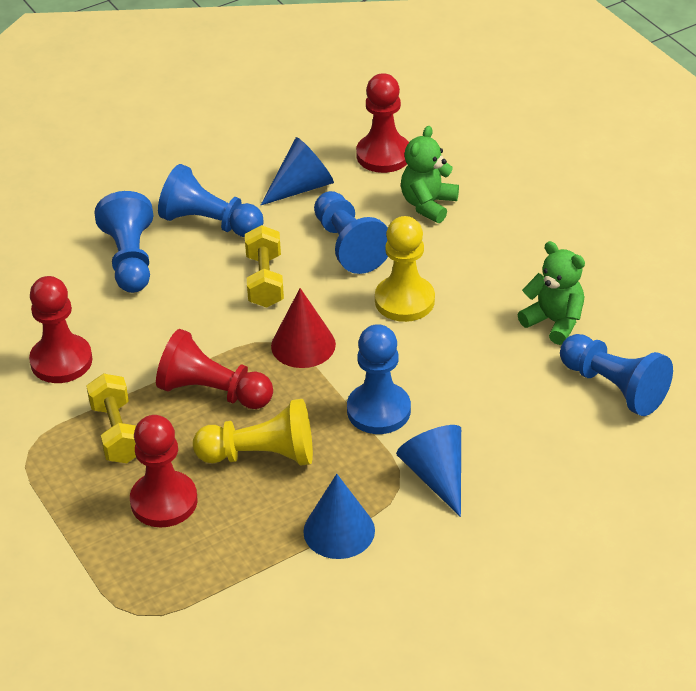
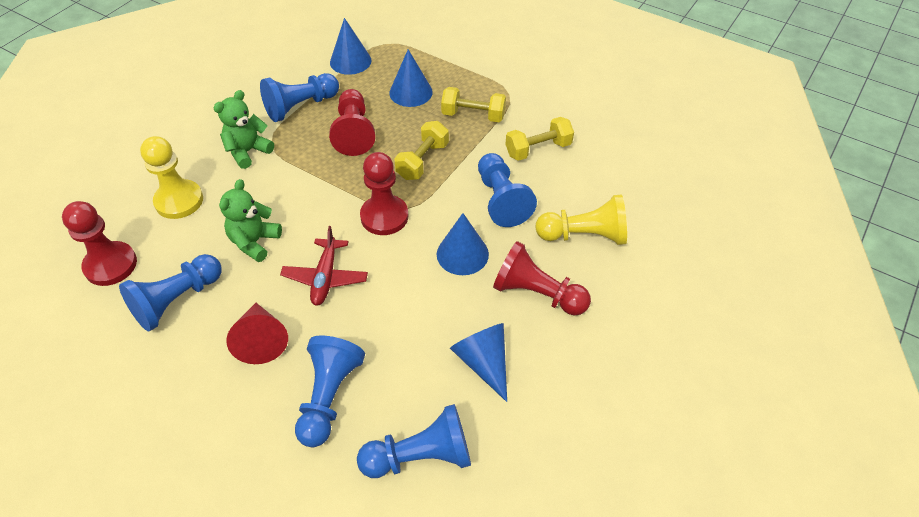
blue cone: [261,137,334,205] [303,474,375,559] [396,425,461,517] = 3 -> [330,18,372,75] [389,49,433,107] [437,213,489,275] [450,323,507,402] = 4
red plane: none = 0 -> [280,226,368,306] = 1
yellow dumbbell: [86,374,136,463] [245,225,284,308] = 2 -> [394,121,449,180] [441,87,506,122] [506,117,574,161] = 3

